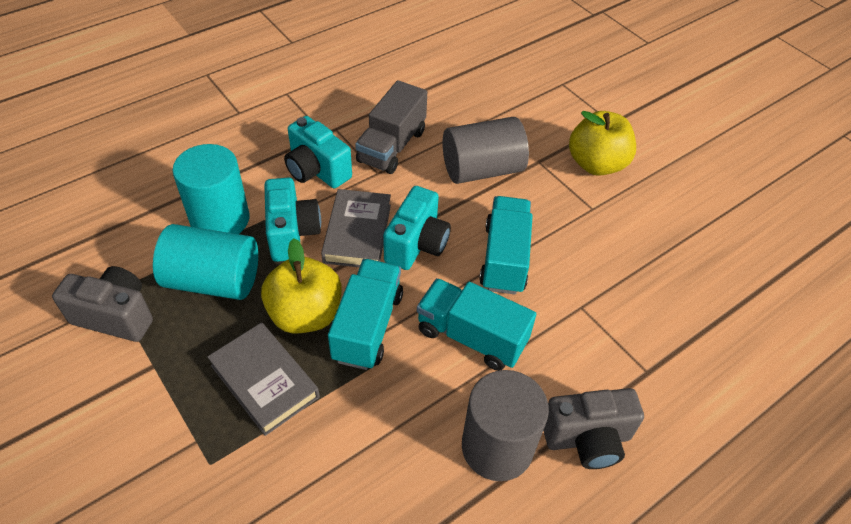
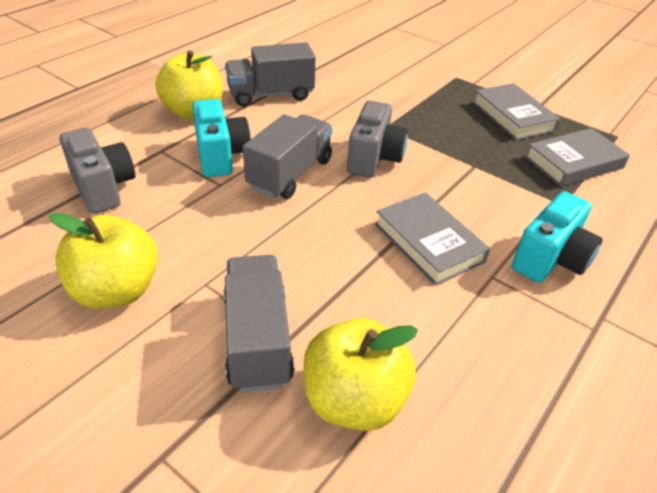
grey book: [207,322,320,436] [321,189,391,267] = 2 -> [375,192,490,286] [473,83,560,140] [525,128,630,187] = 3
grey cylinder: [442,117,529,184] [462,370,549,481] = 2 -> none = 0
grey truck: [355,80,427,174] = 1 -> [223,255,294,392] [225,42,316,107] [243,114,333,199] = 3
turquoise camera: [264,177,321,262] [284,116,352,188] [383,186,451,270] = 3 -> [192,99,251,177] [512,191,603,283] = 2
turquoise cylinder: [153,224,258,300] [173,144,250,234] = 2 -> none = 0
turquoise truck: [328,259,403,370] [417,278,536,371] [479,196,533,295] = 3 -> none = 0
yellow apple: [261,238,342,333] [569,111,636,176] = 2 -> [49,213,158,309] [155,50,223,119] [303,318,418,431] = 3

